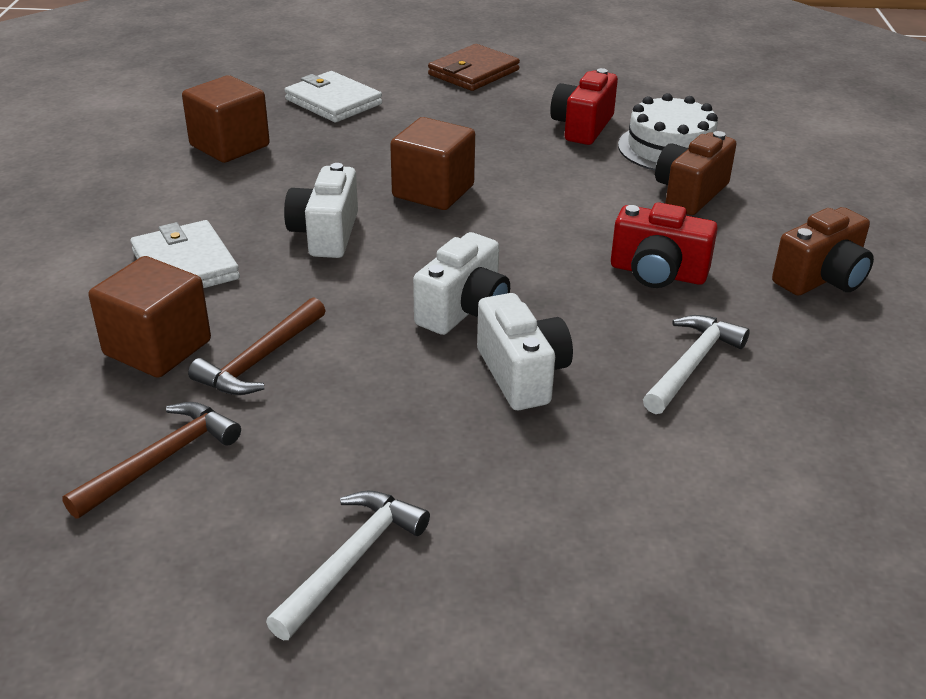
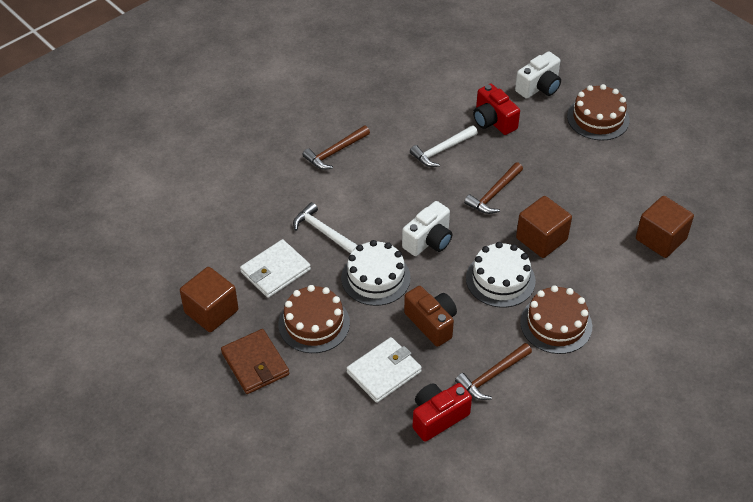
brown cake: none = 0 -> [278,285,350,353] [520,285,592,354] [567,84,630,141] = 3
brown camera: [655,131,736,215] [772,207,874,296] = 2 -> [404,286,457,347] = 1
brown hammer: [62,402,241,519] [188,297,326,395] = 2 -> [302,125,370,170] [455,343,532,400] [464,162,523,214] = 3
white cake: [618,93,718,171] = 1 -> [341,240,411,306] [466,242,536,308] = 2
white camera: [284,163,358,258] [413,232,510,335] [477,293,573,410] = 3 -> [402,201,452,256] [515,52,561,99] = 2

